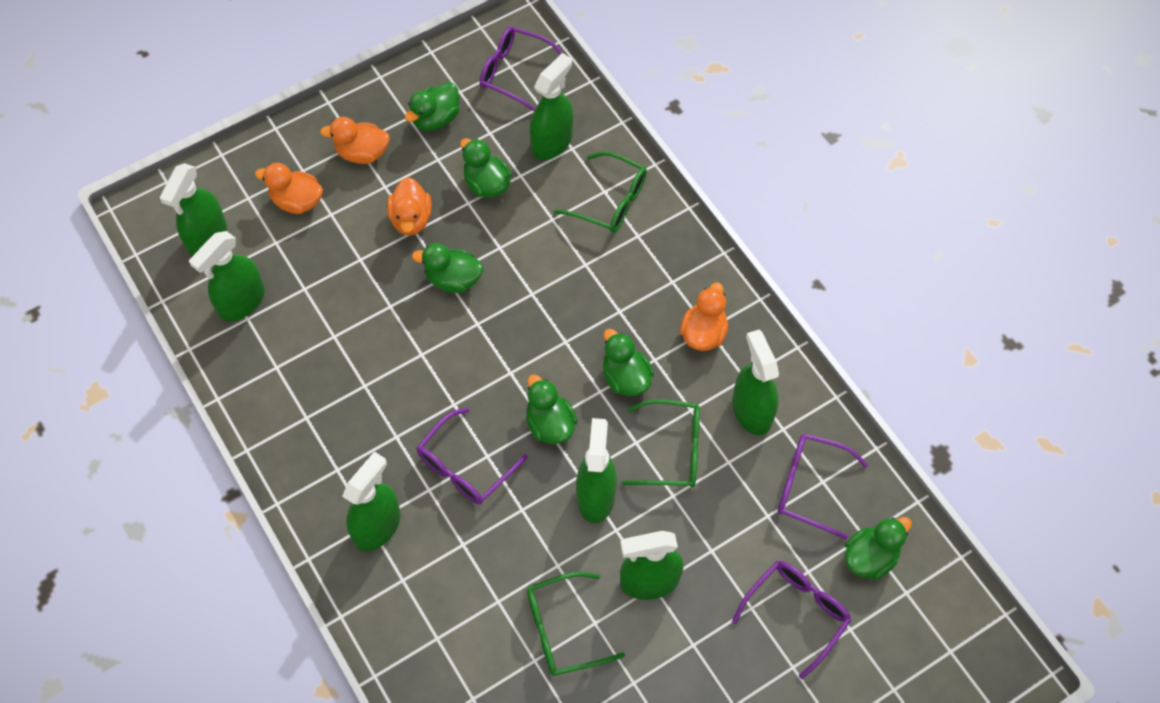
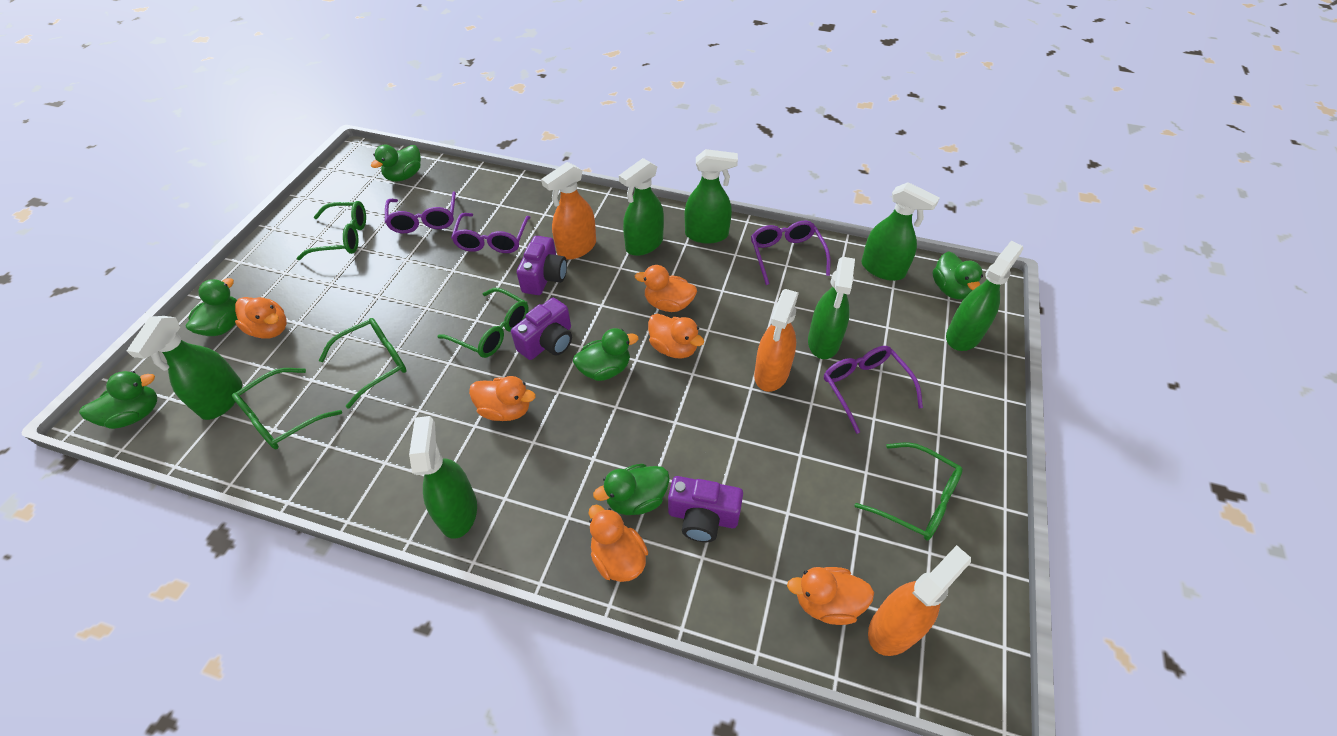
green glasses: [527,572,625,676] [555,151,647,233] [621,399,700,487] = 3 -> [232,368,342,449] [297,201,366,260] [319,318,407,409] [437,288,529,358] [855,442,963,541] = 5
orange duck: [255,163,323,214] [320,117,390,164] [387,177,432,236] [680,283,728,351] = 4 -> [235,297,287,339] [469,376,536,421] [589,505,648,582] [635,265,697,312] [648,314,704,358] [787,567,874,625] = 6
orange spray bottle: none = 0 -> [541,162,596,260] [754,289,799,392] [868,545,971,656] = 3
purple camera: none = 0 -> [511,298,572,360] [517,236,567,295] [668,476,743,542] = 3

